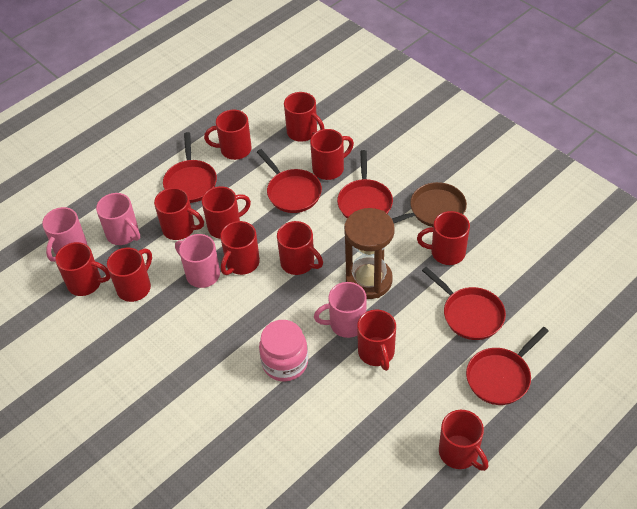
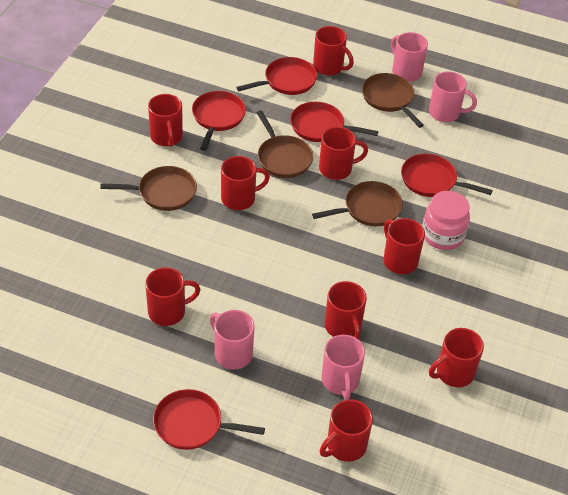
brown hourglass: [344,208,395,299] = 1 -> none = 0
brown pan: [392,182,467,227] = 1 -> [100,166,197,211] [256,110,313,178] [312,181,403,226] [362,73,424,128] = 4
red mug: [55,242,111,296] [107,248,152,302] [154,188,204,240] [202,186,251,239] [204,110,252,160] [220,221,260,275] [277,221,323,275] [284,92,325,142] [310,129,354,180] [357,310,396,371] [417,211,470,265] [439,410,488,471] = 12 -> [145,267,201,326] [148,94,183,147] [221,156,270,210] [313,26,354,76] [319,127,368,180] [320,399,373,462] [325,281,367,340] [383,218,425,274] [429,328,484,387] = 9

